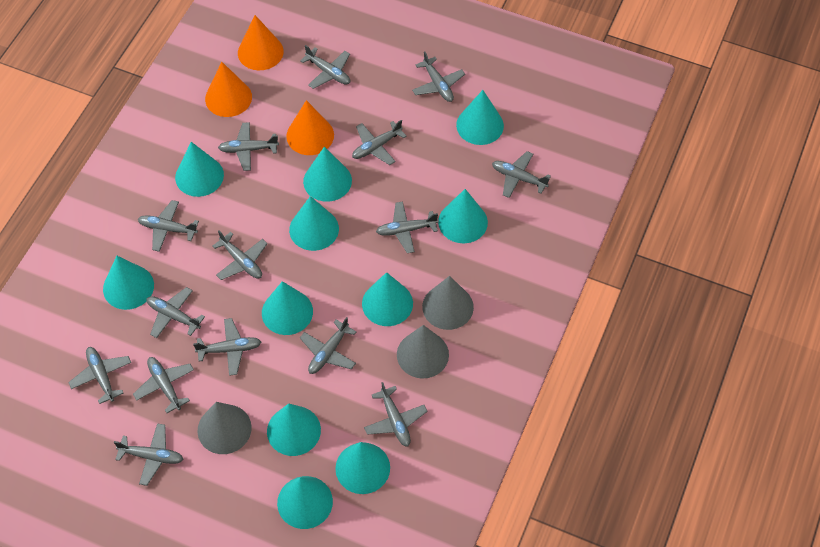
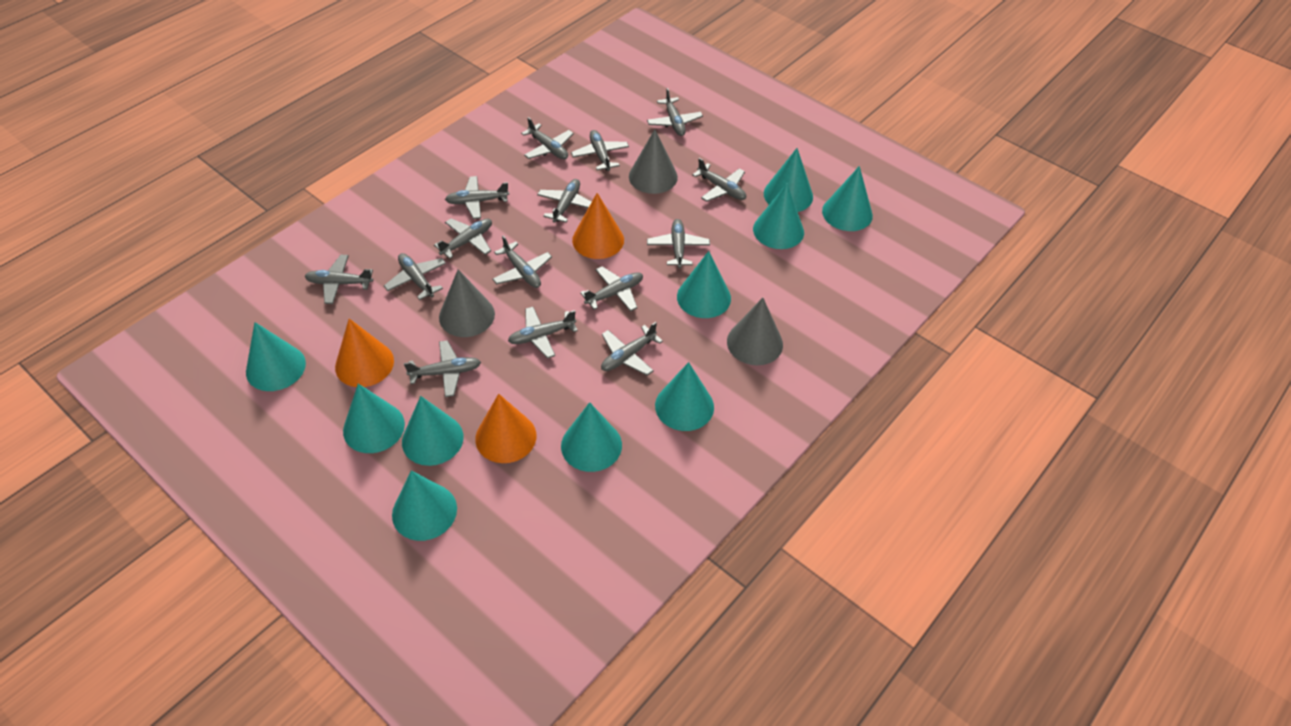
turquoise cone: [103,256,154,310] [175,142,224,197] [262,281,313,335] [267,404,321,456] [277,476,333,529] [289,196,339,251] [303,147,352,202] [335,442,390,494] [362,272,413,326] [438,189,488,243] [456,90,504,145] = 11 -> [246,322,306,391] [343,384,405,453] [392,471,457,541] [402,396,464,466] [561,402,622,472] [655,362,714,431] [677,251,731,318] [753,184,804,249] [764,148,813,212] [822,166,873,231] = 10

